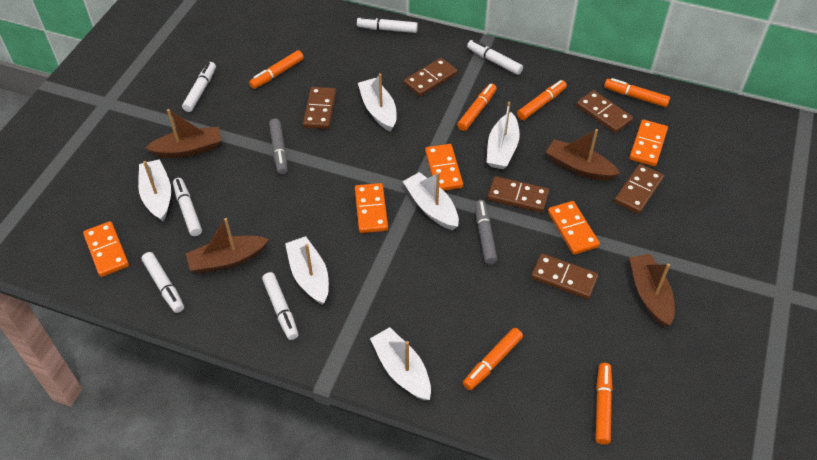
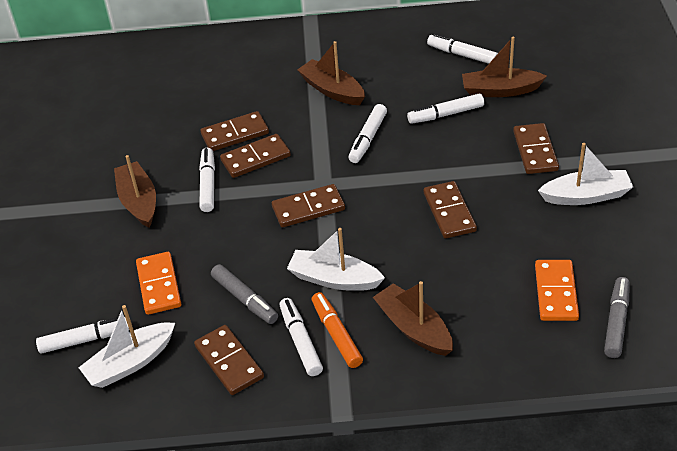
orange domino: [83,221,129,277] [355,183,388,233] [425,144,463,191] [548,201,600,255] [629,120,668,166] = 5 -> [136,252,181,315] [535,260,579,321] = 2
orange marker: [249,50,304,89] [457,83,497,131] [463,328,523,390] [517,80,567,120] [596,363,613,445] [604,78,670,107] = 6 -> [312,292,363,368] = 1
white boat: [138,159,171,221] [285,236,329,305] [358,73,397,132] [370,327,431,401] [403,172,459,230] [487,102,520,169] = 6 -> [78,305,175,388] [287,228,385,291] [538,143,633,205] = 3

